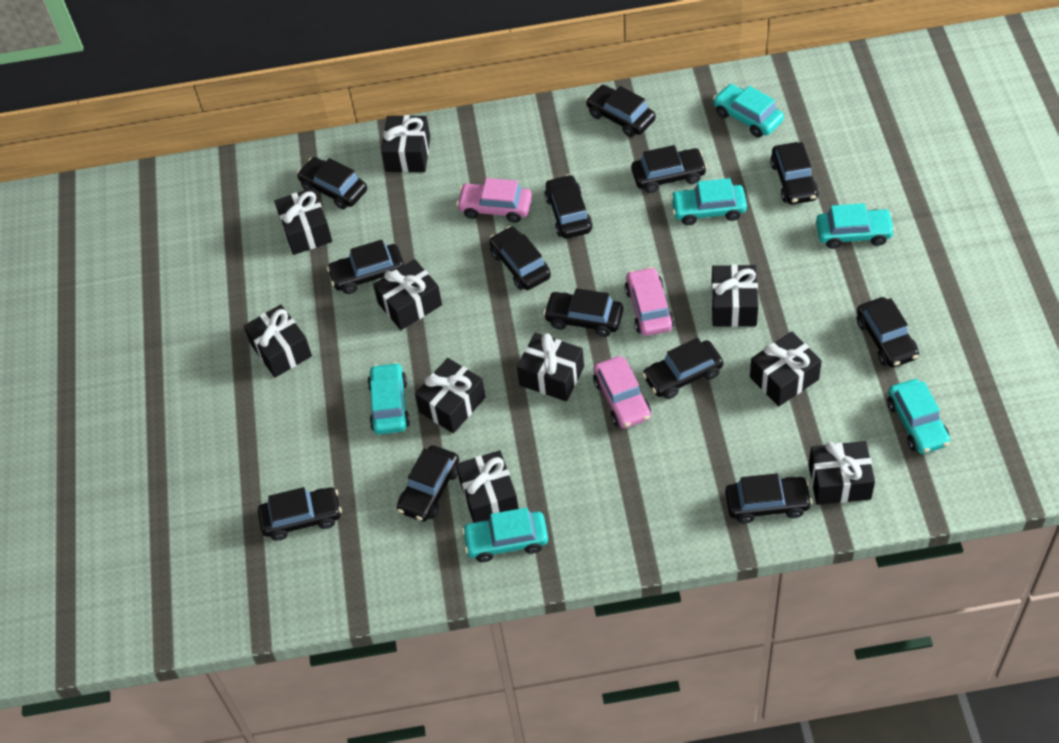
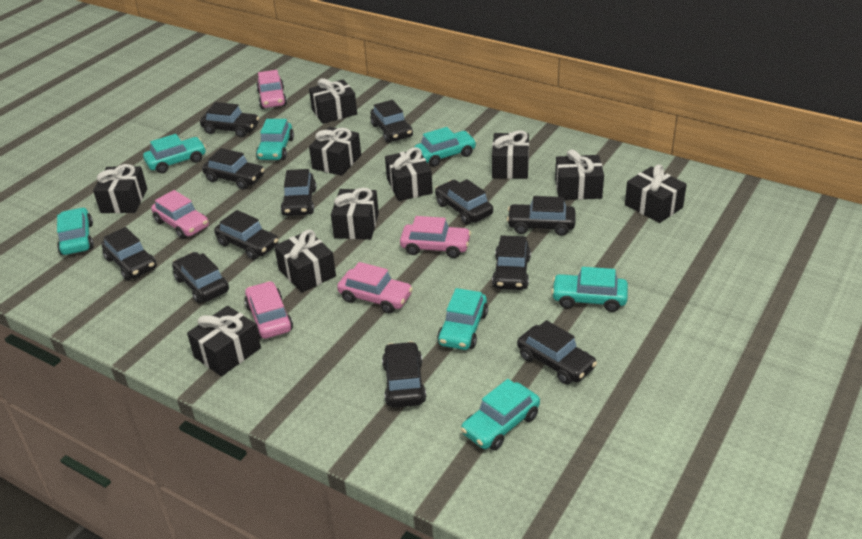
black car: [258,487,342,541] [297,157,367,209] [327,240,404,294] [397,445,459,522] [489,226,551,290] [543,288,623,337] [545,174,593,239] [586,85,656,137] [631,145,707,193] [642,338,724,399] [725,473,813,523] [770,142,819,205] [857,297,919,368] = 13 -> [101,227,157,280] [172,252,229,304] [200,102,259,137] [202,148,265,190] [214,210,279,260] [281,169,316,216] [370,100,413,143] [382,341,426,408] [435,179,493,225] [492,235,531,290] [507,196,576,236] [517,320,597,384] = 12
pink car: [456,178,532,223] [593,356,651,429] [625,267,674,336] = 3 -> [151,190,209,239] [244,281,293,339] [256,70,287,109] [337,262,413,314] [400,216,471,258] = 5
turquoise car: [367,362,410,435] [462,508,548,562] [670,178,747,225] [713,84,784,138] [816,203,895,249] [887,379,950,454] = 6 -> [57,207,94,255] [143,134,206,173] [256,119,294,160] [414,127,477,167] [437,288,488,350] [461,379,540,450] [551,267,628,312] = 7

